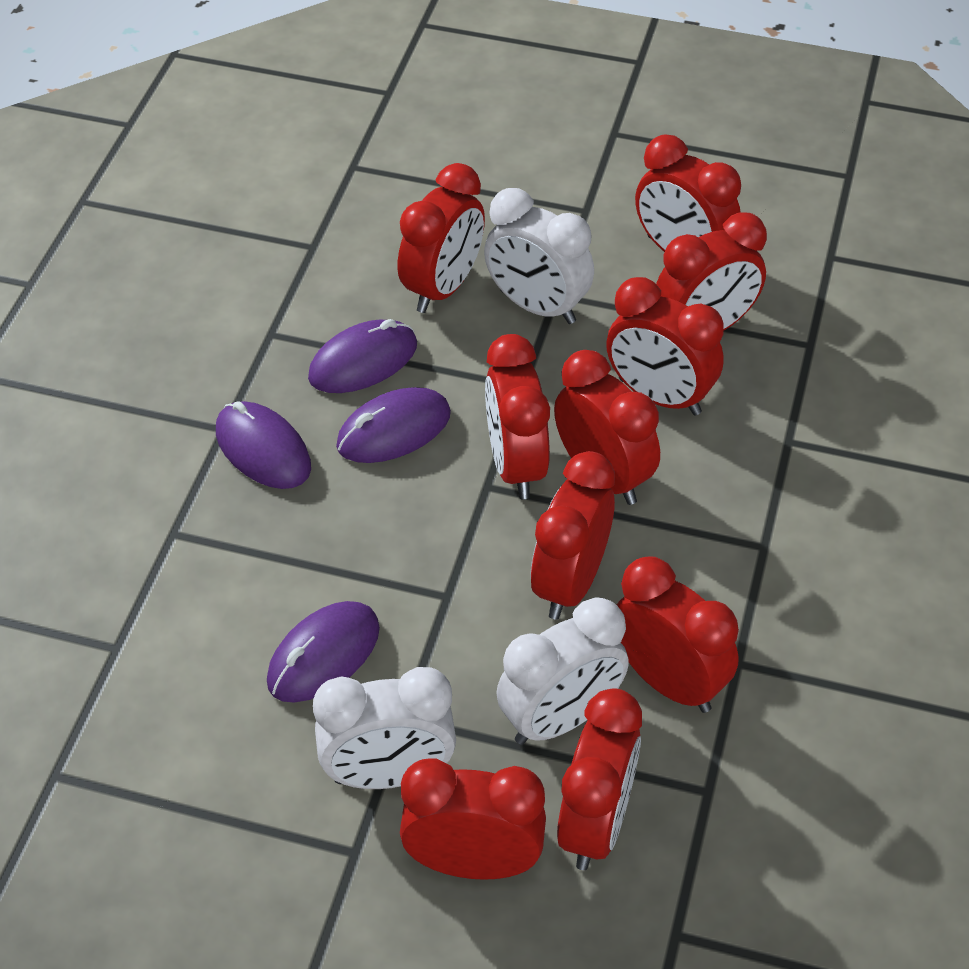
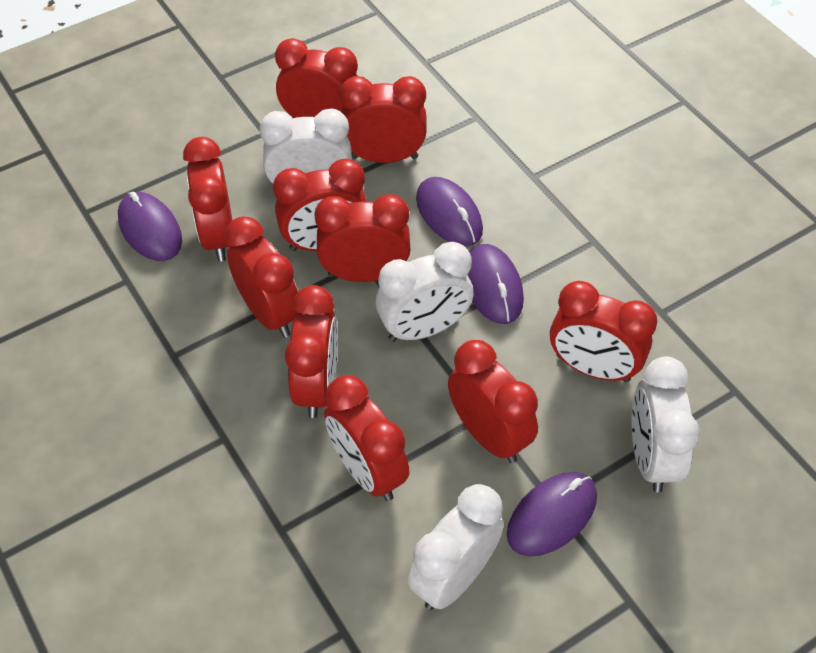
white clock: [313,667,456,789] [484,188,594,324] [496,597,629,745] = 3 -> [260,108,352,184] [376,242,473,342] [408,484,504,610] [632,356,700,493] = 4

